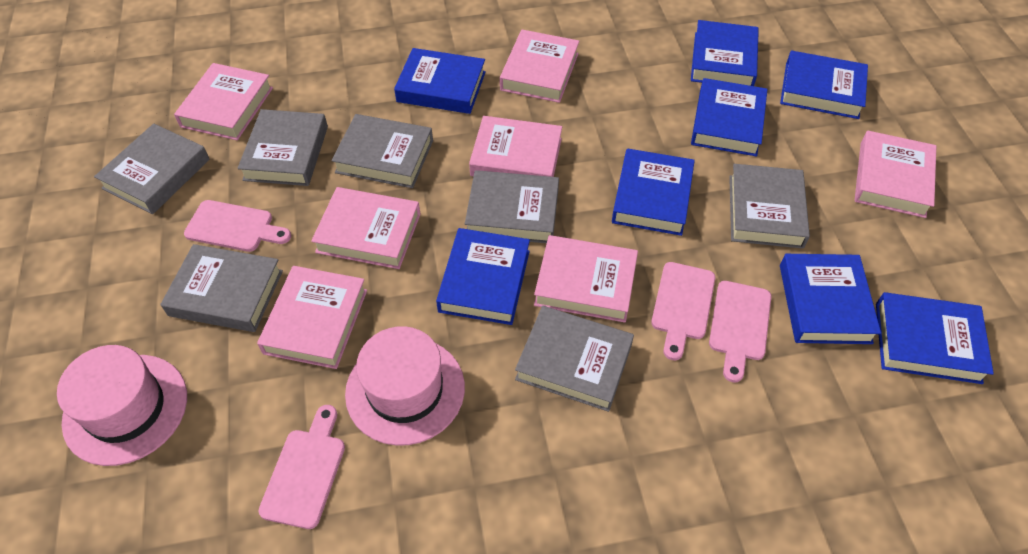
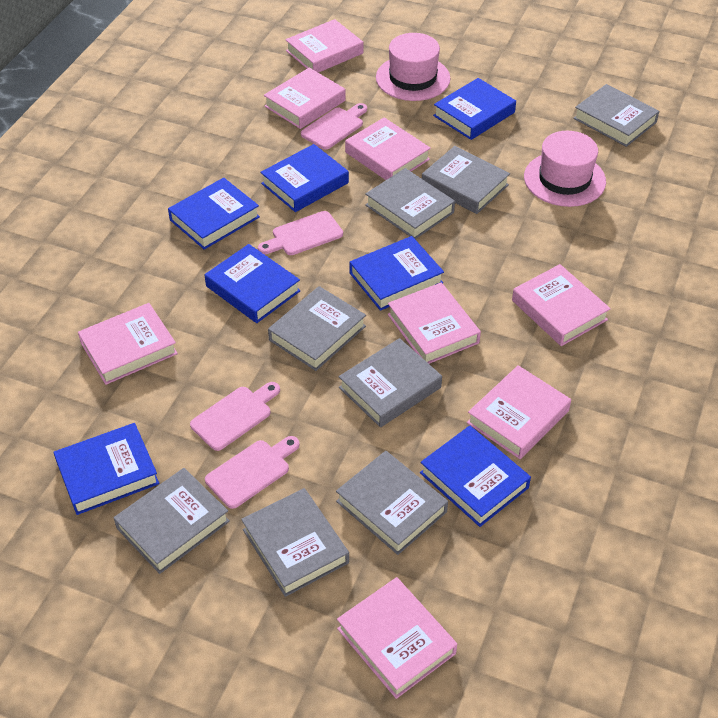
blue book: [394,48,486,114] [436,228,530,325] [612,149,695,236] [691,20,759,86] [691,78,768,157] [780,50,868,119] [780,254,881,344] [876,292,994,384] = 8 -> [53,423,159,515] [168,178,260,250] [205,244,301,323] [260,144,349,212] [350,236,444,311] [420,426,531,527] [433,78,516,140] = 7
grey book: [94,124,209,214] [160,244,283,332] [238,109,328,186] [332,114,433,188] [465,170,559,243] [515,306,634,412] [729,164,810,249] = 7 -> [114,468,230,574] [241,488,349,597] [268,286,366,371] [336,451,448,555] [339,338,442,427] [365,168,455,239] [422,146,510,214] [573,84,659,147] = 8
pink book: [174,63,273,140] [257,266,367,369] [311,187,421,269] [469,116,562,177] [500,30,580,103] [534,235,638,323] [855,131,936,218] = 7 -> [78,303,178,385] [264,68,346,129] [285,19,363,73] [337,577,457,699] [345,117,431,180] [388,282,481,364] [467,365,571,459] [512,264,611,346] = 8

